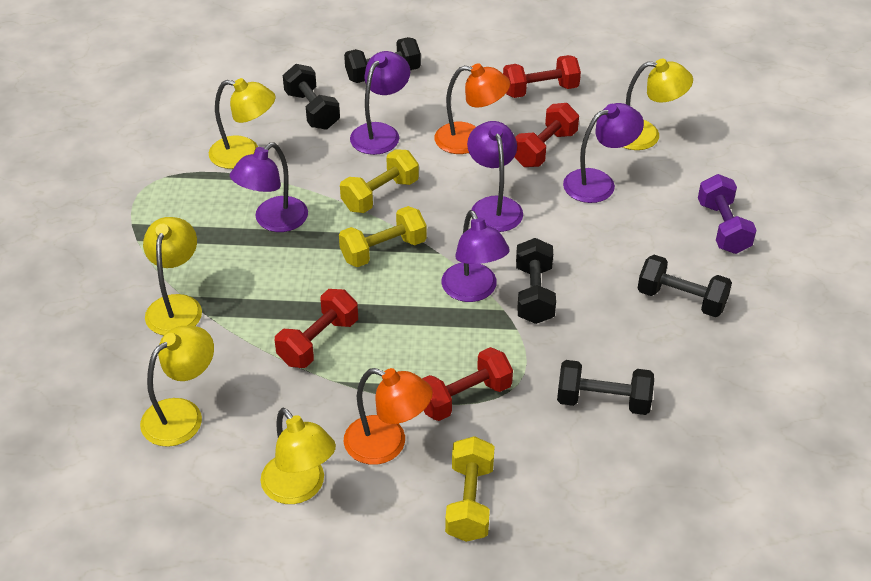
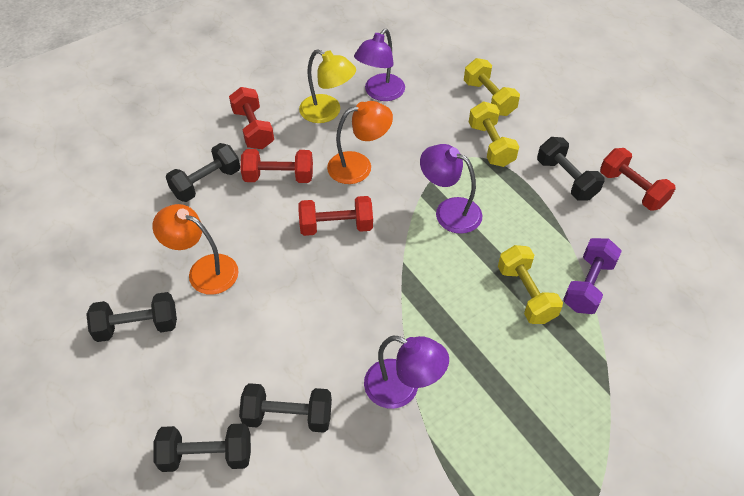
purple lamp: [230,143,308,232] [350,51,410,155] [441,210,510,302] [467,121,523,232] [563,103,644,203] = 5 -> [354,29,405,101] [364,336,449,409] [420,144,482,234] = 3
yellow lamp: [140,326,214,447] [143,217,202,335] [209,78,276,169] [260,407,336,504] [623,59,693,150] = 5 -> [299,49,356,123] = 1

